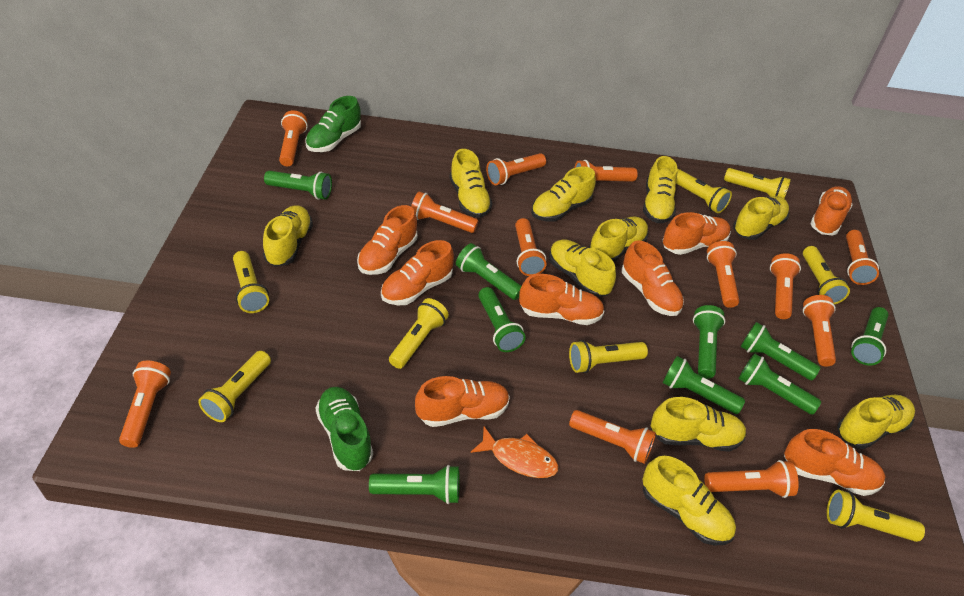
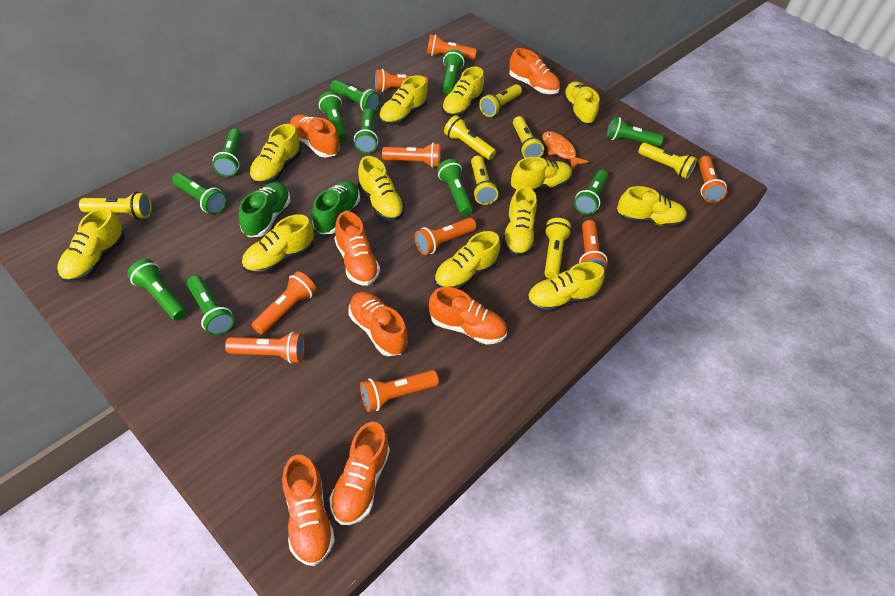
green flashlight: [264,171,332,200] [369,465,459,504] [456,243,521,300] [478,287,526,352] [663,356,745,414] [693,305,725,379] [738,353,821,415] [741,322,821,380] [851,307,889,365] = 9 -> [127,259,187,321] [172,173,227,215] [187,275,234,336] [212,128,242,177] [318,91,347,142] [330,80,380,112] [354,108,378,153] [437,159,473,215] [442,49,464,95] [574,170,608,215] [606,117,663,147] = 11
orange flashlight: [119,361,171,448] [279,111,308,166] [411,191,479,233] [486,153,546,185] [515,218,546,276] [569,410,656,464] [574,160,638,182] [704,460,799,498] [707,241,739,308] [770,253,801,319] [803,295,836,366] [846,230,879,285] = 12 -> [225,332,305,364] [252,271,317,335] [360,370,439,412] [375,69,428,92] [382,142,440,168] [415,218,476,255] [427,34,477,60] [579,220,608,271] [698,156,727,203] = 9
orange shoe: [357,205,417,275] [381,240,454,305] [415,376,510,427] [519,274,605,325] [622,240,684,316] [663,212,731,255] [784,429,886,496] [810,186,853,235] = 8 -> [282,455,335,566] [290,114,340,158] [329,422,390,525] [334,211,380,286] [348,292,408,356] [429,287,507,345] [509,48,560,94] = 7
yellow flashlight: [198,351,271,422] [233,251,269,313] [389,298,449,369] [569,340,648,373] [676,169,732,213] [724,168,791,198] [803,246,850,304] [827,490,925,542] = 8 -> [79,192,152,220] [444,115,496,160] [471,156,498,205] [479,84,522,117] [513,116,544,158] [544,218,572,279] [638,143,697,179] = 7
yellow shoe: [263,205,313,267] [449,149,492,218] [531,167,596,222] [549,239,616,297] [589,216,649,262] [643,156,678,223] [643,456,736,546] [651,397,747,452] [733,196,789,240] [837,394,915,449] = 10 -> [57,208,125,282] [241,214,314,274] [249,124,301,184] [358,156,405,221] [379,75,428,125] [434,231,500,290] [441,67,484,117] [503,186,537,257] [511,157,572,192] [527,262,605,313] [562,82,599,125] [617,186,687,228] = 12

